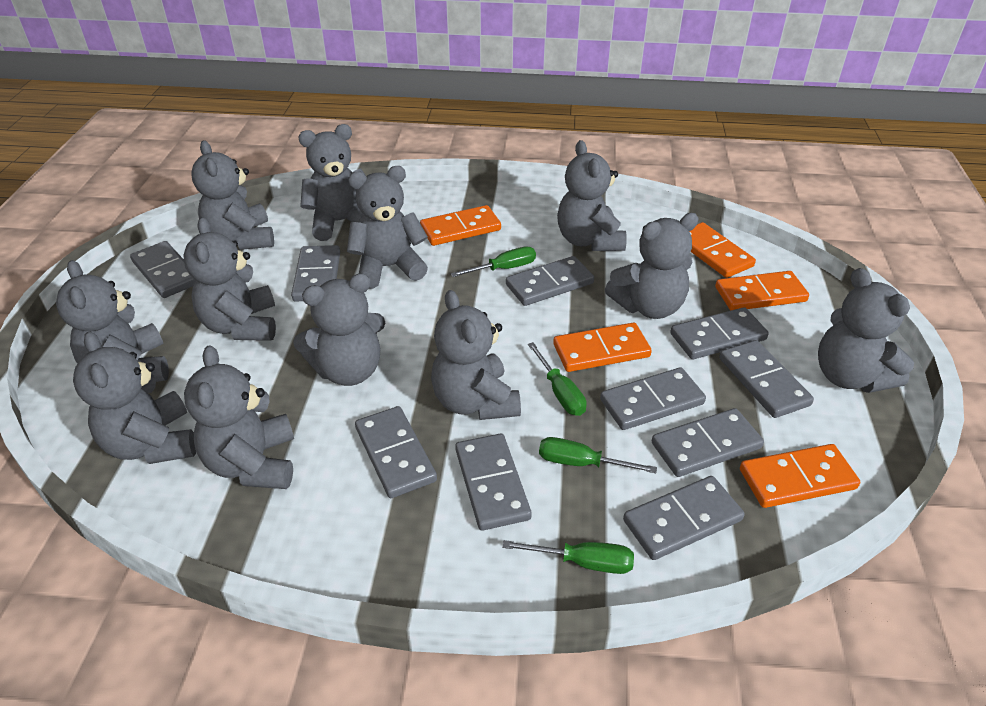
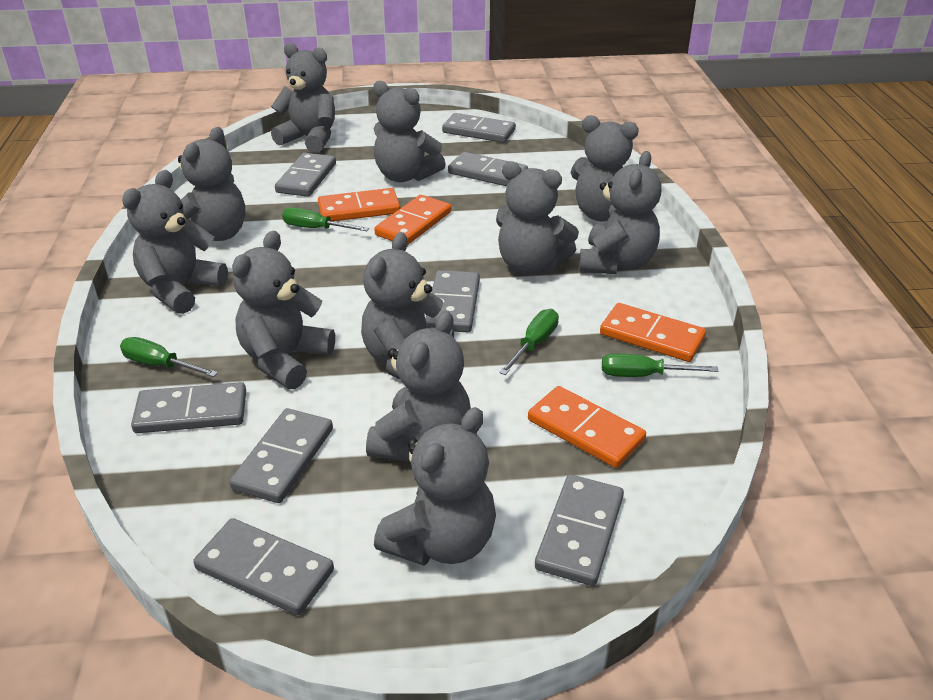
grey domino: [130,241,196,298] [291,245,340,301] [355,406,437,498] [455,434,532,531] [506,256,594,306] [600,367,706,430] [623,476,745,560] [652,408,764,477] [670,307,769,359] [719,340,814,418] = 10 -> [131,382,246,433] [193,518,334,615] [230,408,333,503] [275,153,336,197] [425,270,480,332] [442,113,516,143] [448,152,528,187] [535,475,624,586] = 8
grey teddy bear: [56,260,169,382] [73,331,196,464] [183,217,276,341] [184,345,294,489] [191,140,274,250] [293,273,385,386] [298,124,364,241] [347,166,428,289] [431,290,521,420] [557,140,627,251] [605,213,699,319] [818,268,914,393] = 12 -> [122,170,228,314] [178,127,245,241] [232,231,335,389] [271,43,335,153] [361,232,454,379] [366,311,471,462] [373,81,446,182] [374,407,496,566] [496,161,579,275] [571,115,639,221] [579,151,661,274] = 11
orange domino: [420,205,501,246] [553,323,652,372] [689,222,756,278] [715,271,809,310] [740,444,860,508] = 5 -> [318,188,401,221] [374,195,451,245] [528,386,646,468] [600,303,706,362] = 4

